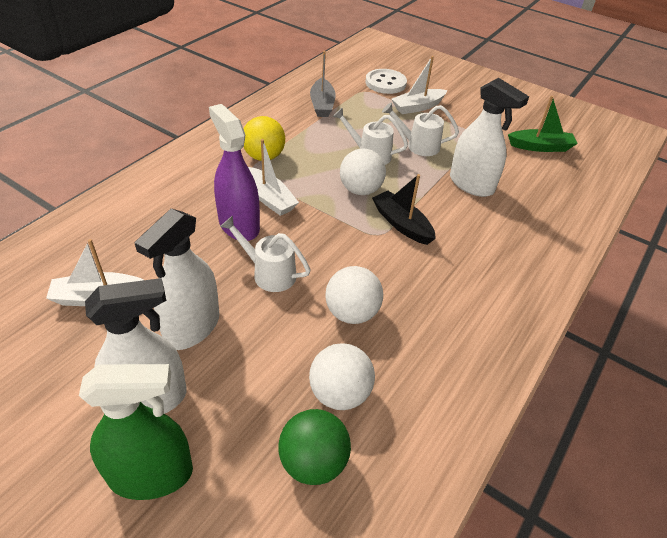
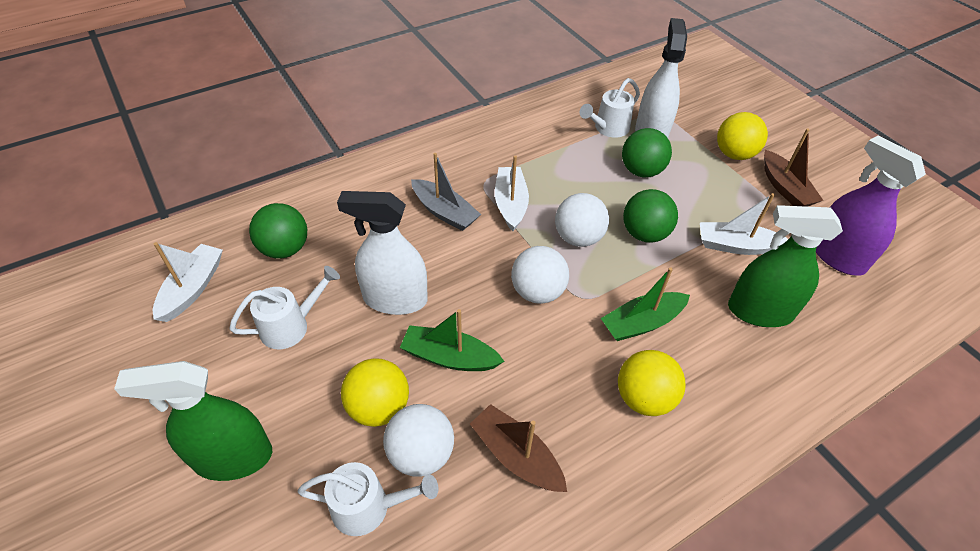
black boat: [372,174,436,245] = 1 -> none = 0
brown boat: none = 0 -> [470,404,567,492] [764,128,824,207] = 2
green ball: [278,409,351,485] = 1 -> [249,203,307,259] [622,128,672,177] [623,189,678,243] = 3
green boat: [508,96,578,152] = 1 -> [400,309,504,371] [601,267,690,341] = 2
green spray bottle: [79,364,193,500] = 1 -> [114,361,272,481] [728,205,843,327] = 2
white button: [365,69,407,94] = 1 -> none = 0
white spray bottle: [85,278,187,414] [134,209,220,350] [450,78,529,197] = 3 -> [337,191,428,315] [635,18,687,138] = 2
yellow ball: [244,116,285,161] = 1 -> [341,358,409,427] [618,350,686,416] [717,112,768,160] = 3

